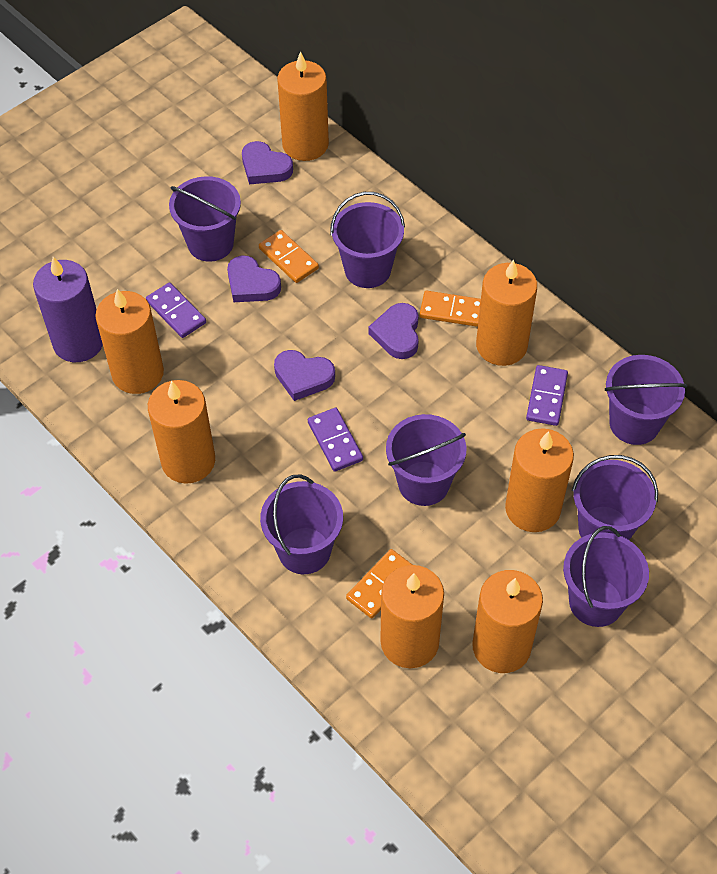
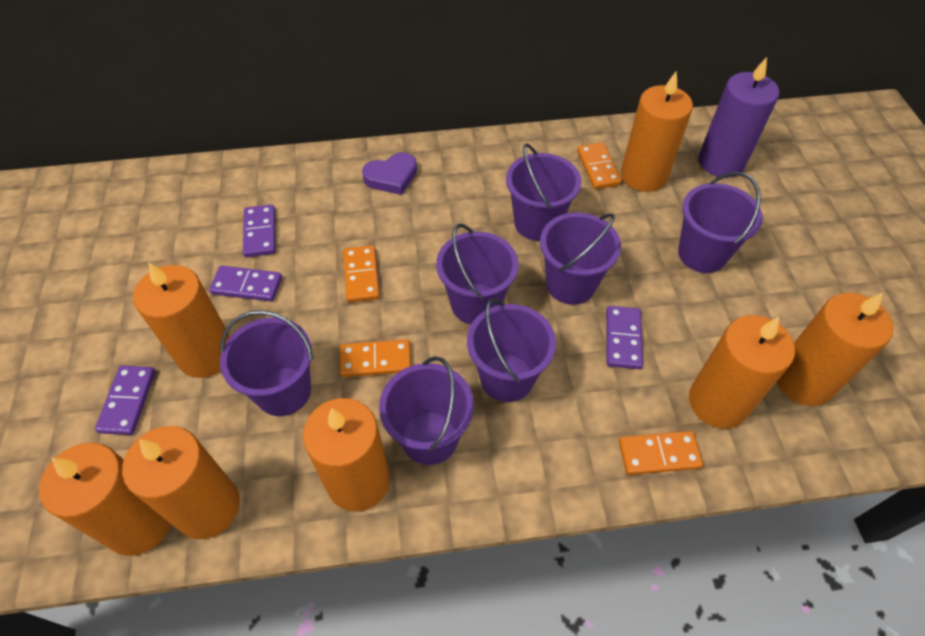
orange domino: [259,230,319,283] [346,549,412,619] [419,291,481,327] = 3 -> [340,339,411,377] [343,245,380,303] [577,142,622,189] [619,431,703,475] = 4
purple domino: [146,283,206,338] [308,408,363,472] [526,365,568,426] = 3 -> [95,366,156,435] [209,266,282,302] [243,204,276,257] [606,306,643,369] = 4
purple heart: [227,256,281,302] [242,141,293,184] [274,350,335,401] [368,303,419,359] = 4 -> [362,152,417,195] = 1

